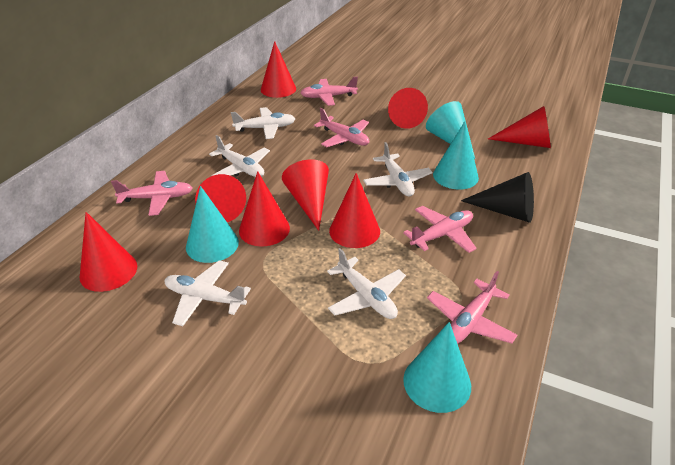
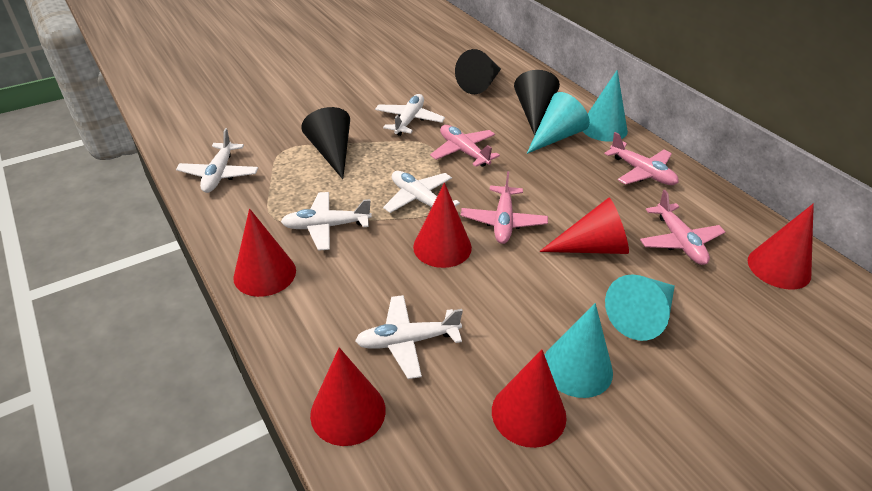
black cone: [461,172,534,223] = 1 -> [301,107,350,179] [455,49,501,94] [514,70,560,136] = 3
pink plane: [111,171,193,216] [300,77,358,106] [314,108,369,147] [403,206,477,253] [427,271,518,344] = 5 -> [430,125,500,167] [461,171,548,244] [604,132,679,185] [640,190,725,265] = 4
red cone: [80,212,137,292] [195,174,246,222] [239,171,290,247] [261,41,296,98] [282,159,329,231] [329,173,380,248] [388,88,428,129] [488,106,551,148] = 8 -> [233,208,296,297] [310,348,386,446] [413,183,472,268] [492,350,567,448] [539,197,629,254] [748,204,814,289] = 6

